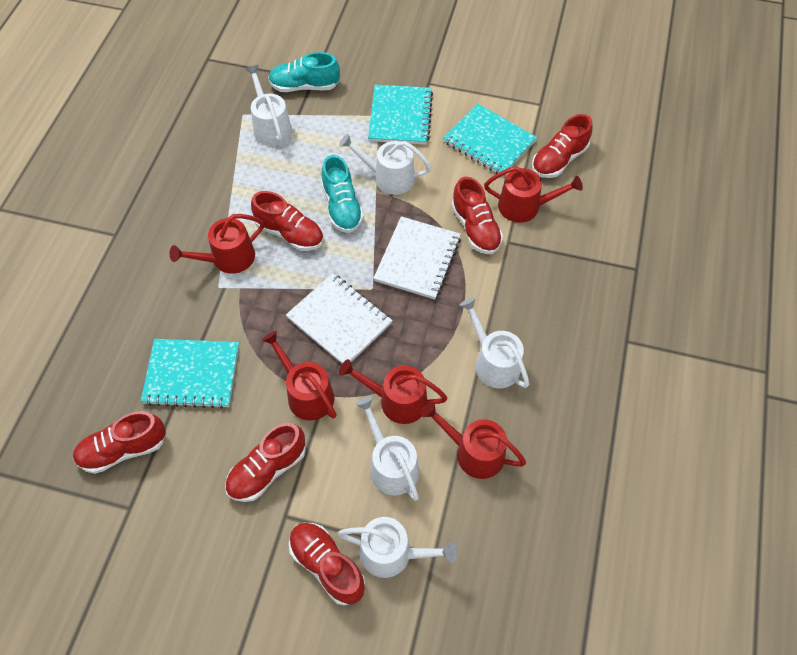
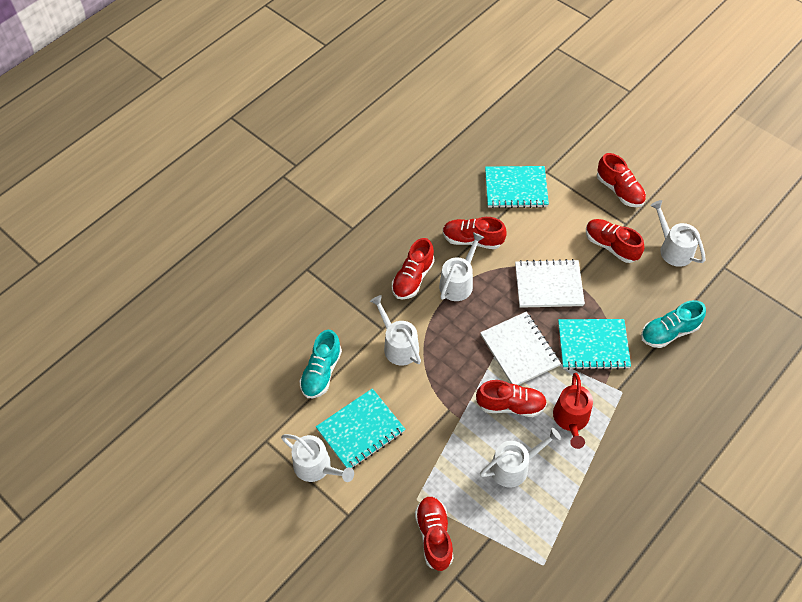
red watering can: [169,214,264,274] [262,331,337,421] [339,359,447,424] [421,402,526,479] [484,166,583,223] = 5 -> [553,373,593,449] = 1

